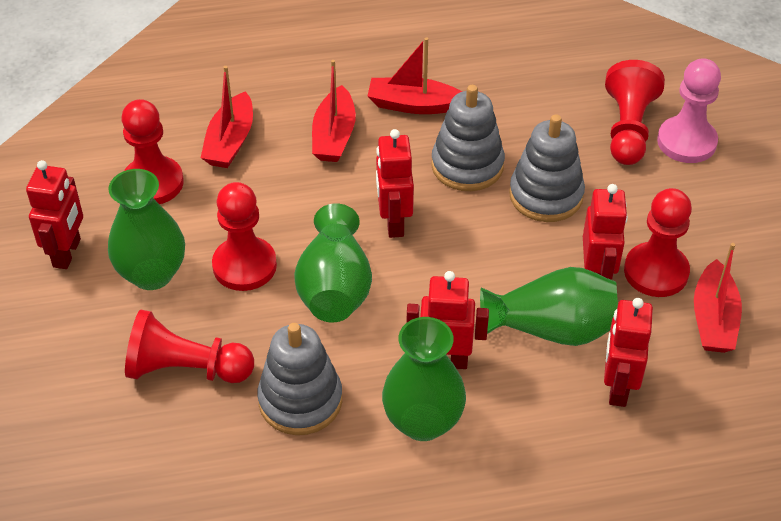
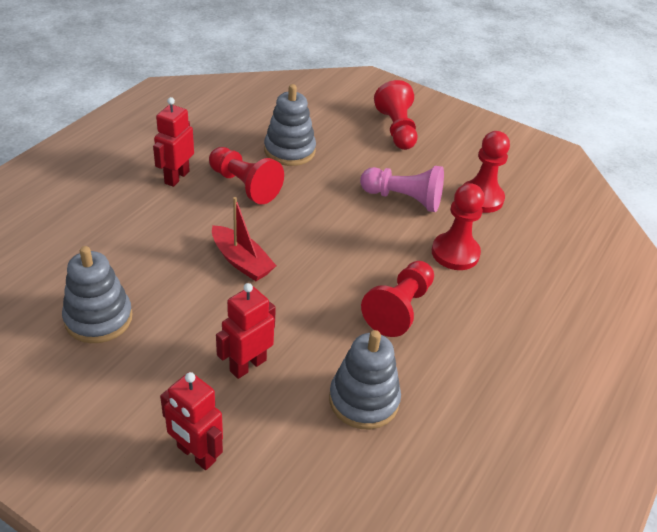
green vase: [108,169,185,290] [294,203,372,322] [382,317,466,441] [480,267,618,346] = 4 -> none = 0
red boat: [201,66,253,168] [312,60,356,162] [367,37,462,114] [694,243,742,353] = 4 -> [212,197,276,281] = 1
red robot: [26,160,83,269] [376,129,414,238] [407,271,489,369] [583,184,628,280] [604,298,653,407] = 5 -> [153,97,194,187] [160,372,223,470] [216,283,276,379] = 3

